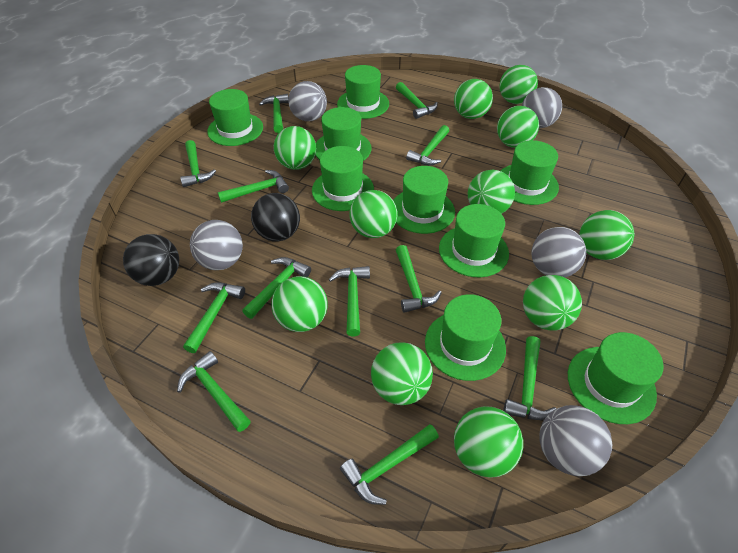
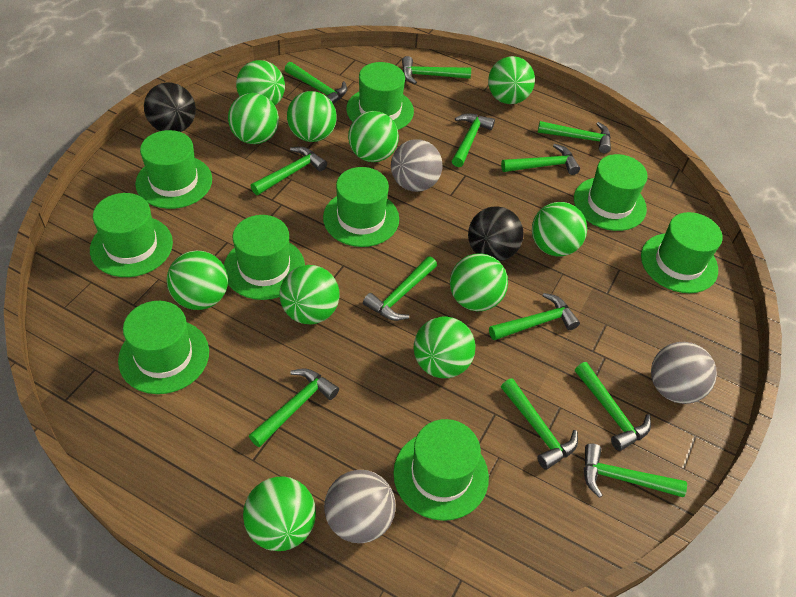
grey ball: [190,220,243,270] [288,81,327,121] [522,87,562,128] [532,227,586,277] [539,405,612,476] = 5 -> [324,470,396,543] [391,139,443,192] [651,342,717,404] = 3

